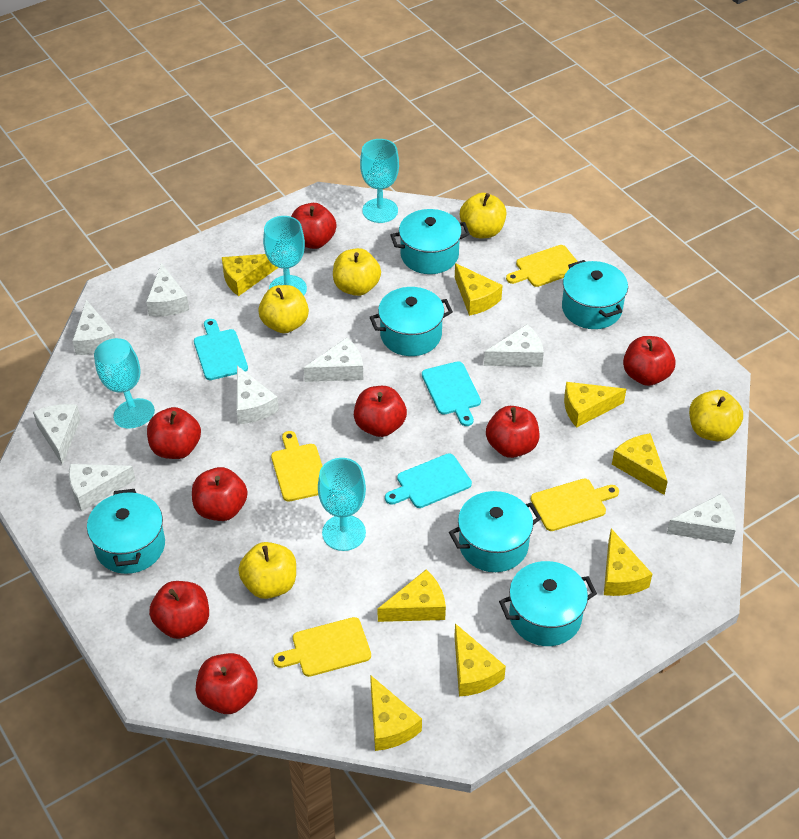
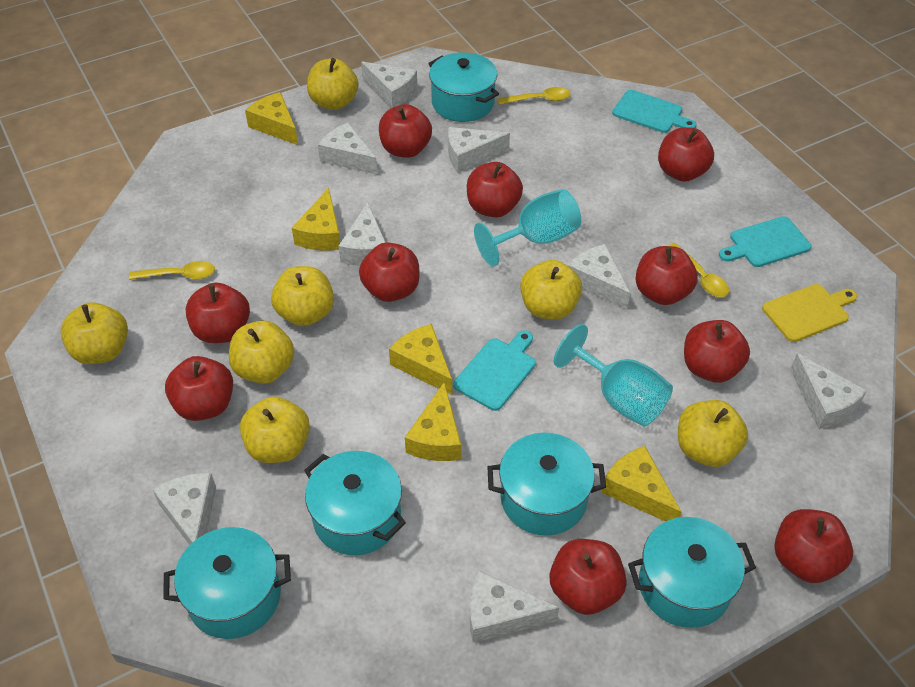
red apple: [147,407,201,459] [149,581,209,639] [192,467,248,521] [195,653,258,714] [291,203,337,249] [354,386,407,437] [486,406,539,458] [623,336,676,386] = 8 -> [165,356,233,421] [186,282,250,343] [359,243,419,302] [379,104,432,158] [467,162,523,217] [549,539,627,615] [636,246,698,305] [658,127,714,182] [684,320,750,383] [774,509,853,583] = 10
turquoise goblet: [94,338,155,428] [263,216,307,296] [318,458,366,551] [360,139,399,223] = 4 -> [474,189,581,267] [554,324,673,427] = 2
turquoise pot: [87,489,165,574] [370,287,453,356] [390,209,470,274] [449,491,541,572] [499,561,597,646] [562,260,628,329] = 6 -> [163,527,291,639] [304,451,406,555] [428,52,499,122] [488,433,606,536] [628,517,756,628] = 5
yellow apple: [238,542,296,599] [258,285,309,333] [333,248,381,296] [460,193,507,238] [689,390,743,441] = 5 -> [60,302,128,364] [229,321,294,384] [240,396,310,463] [271,266,334,326] [307,58,358,110] [520,260,582,320] [678,400,748,467] = 7
yellow cheese: [222,254,278,296] [370,675,422,751] [378,570,446,622] [454,623,506,697] [455,263,503,316] [564,382,626,428] [604,529,652,596] [612,433,668,495] = 8 -> [245,92,298,145] [292,188,340,251] [389,324,452,395] [405,382,461,461] [601,446,682,522] = 5
yellow cutting board: [271,431,322,502] [273,617,371,677] [506,245,578,287] [531,478,619,531] = 4 -> [762,284,857,342] = 1
yellow spoon: none = 0 -> [129,261,215,280] [498,87,570,105] [669,243,729,297] = 3

